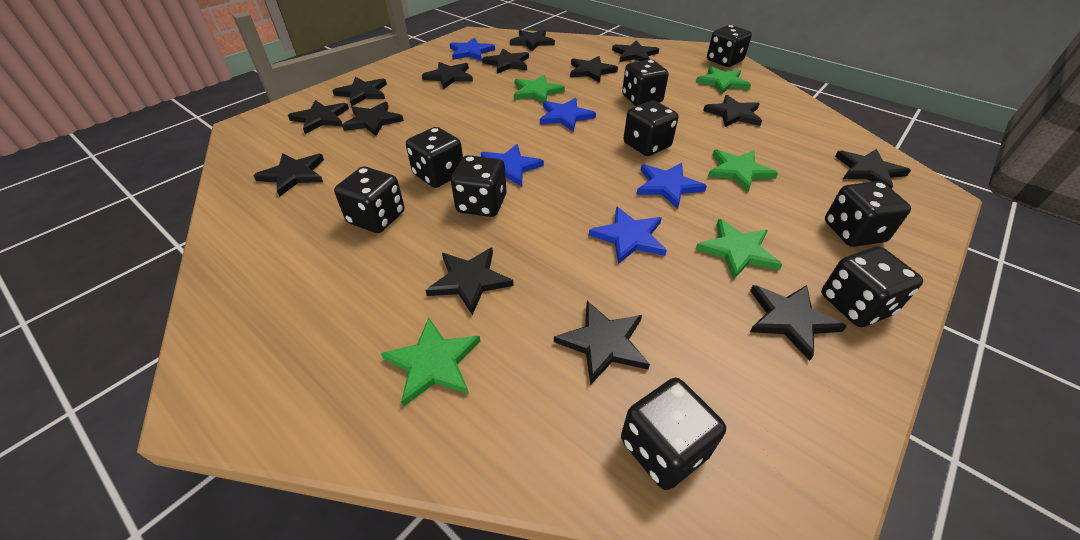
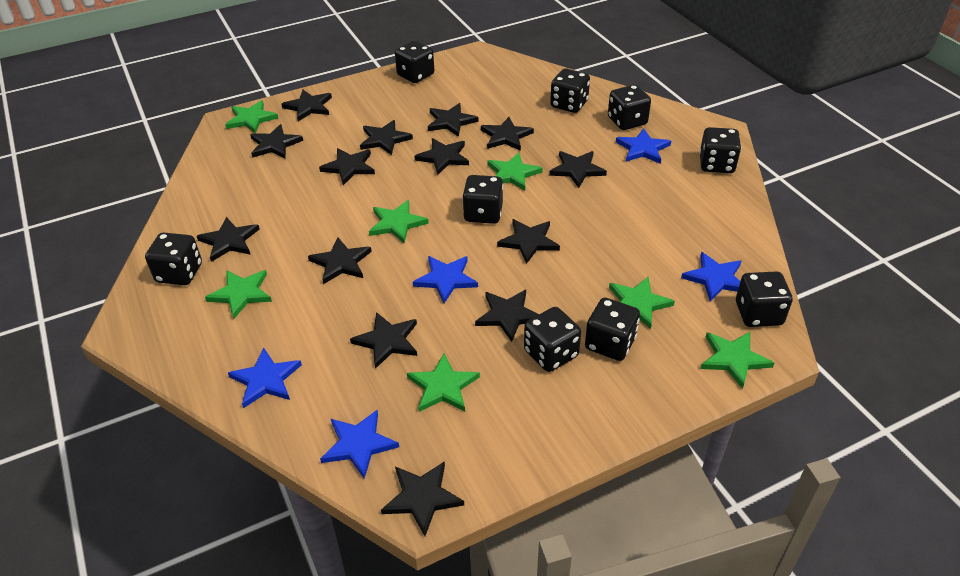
green star: [381,318,480,407] [514,75,565,103] [695,219,782,280] [696,66,751,94] [708,149,778,192] = 5 -> [205,270,272,319] [225,100,278,134] [369,200,429,243] [407,353,480,412] [487,152,543,191] [609,277,675,329] [700,332,774,389] = 7

